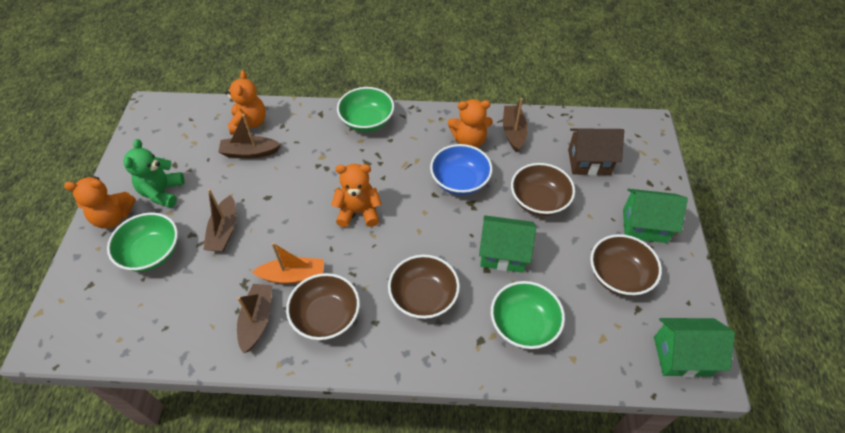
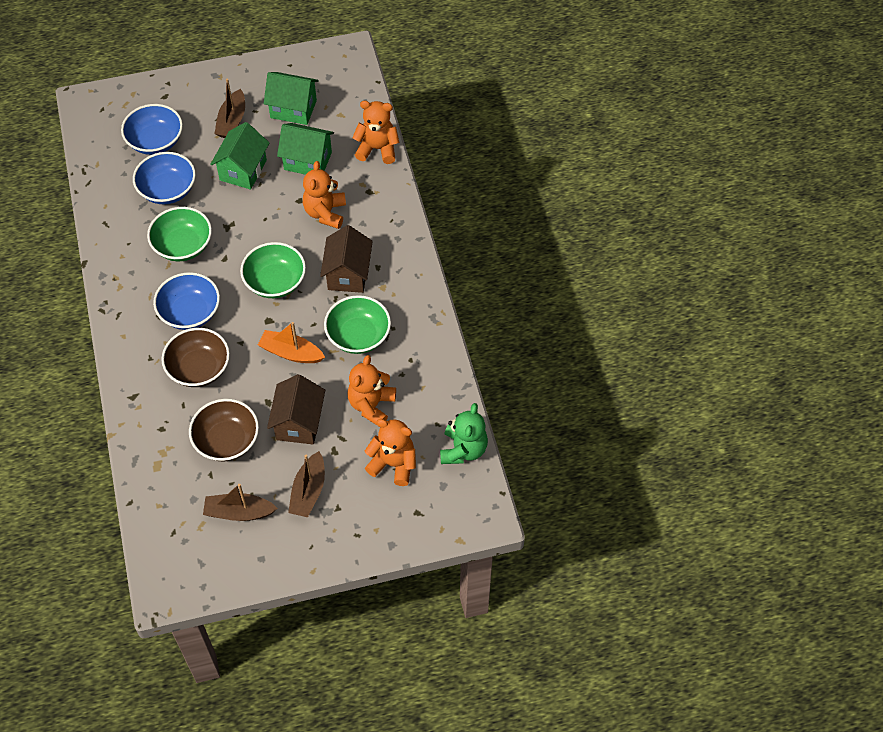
blue bowl: [430,144,492,195] = 1 -> [121,104,183,155] [133,152,196,204] [153,272,220,330] = 3
brown boat: [203,189,237,252] [218,114,281,158] [237,284,272,353] [503,98,528,152] = 4 -> [203,484,278,521] [214,78,245,138] [288,451,325,517] = 3
brown bowl: [286,273,360,340] [388,255,460,319] [511,163,575,216] [590,234,662,296] = 4 -> [161,328,230,387] [189,399,259,462] = 2
brown house: [568,128,624,175] = 1 -> [267,374,325,444] [320,225,373,293] = 2

